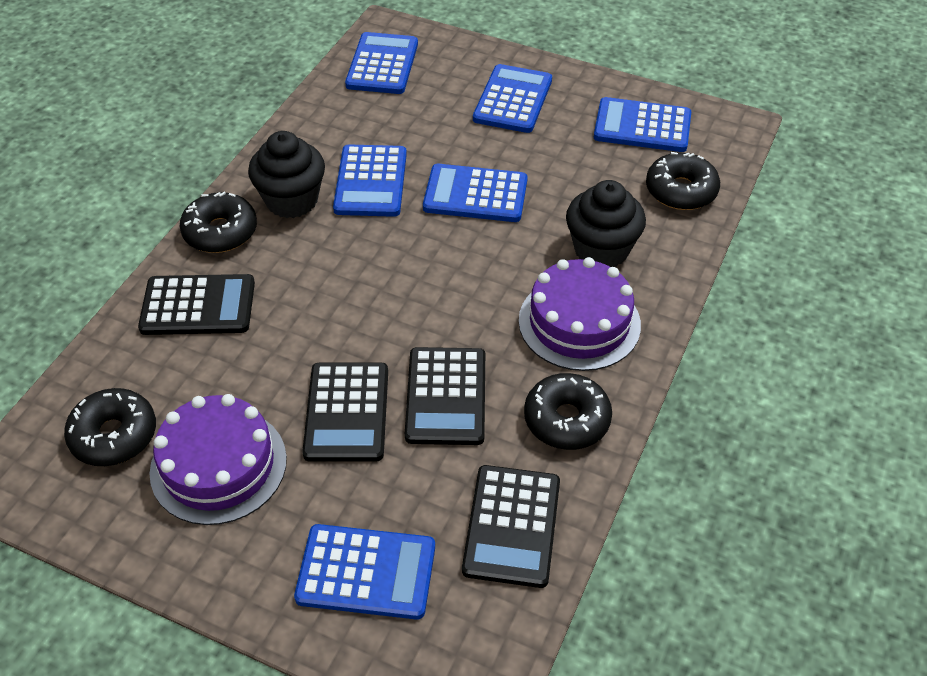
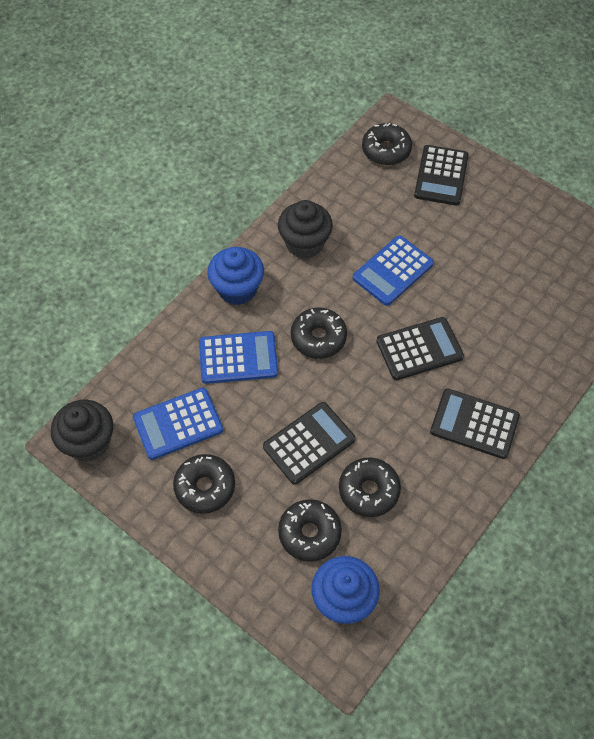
black donut: [64,388,156,466] [179,192,257,253] [524,373,612,450] [646,152,720,210] = 4 -> [173,454,235,514] [278,499,342,562] [291,307,347,359] [339,457,401,517] [362,123,412,165] = 5
blue calculator: [294,524,435,620] [333,144,407,217] [345,32,418,94] [423,164,528,222] [473,64,552,133] [594,97,691,152] = 6 -> [133,388,223,460] [199,331,278,384] [353,235,434,306] = 3
blue cupcake: none = 0 -> [207,247,264,305] [311,556,380,624] = 2
purple cake: [149,394,287,525] [519,257,641,371] = 2 -> none = 0

